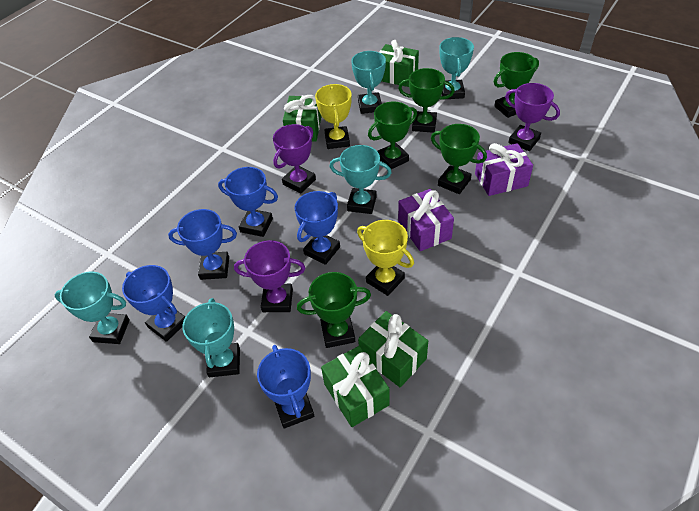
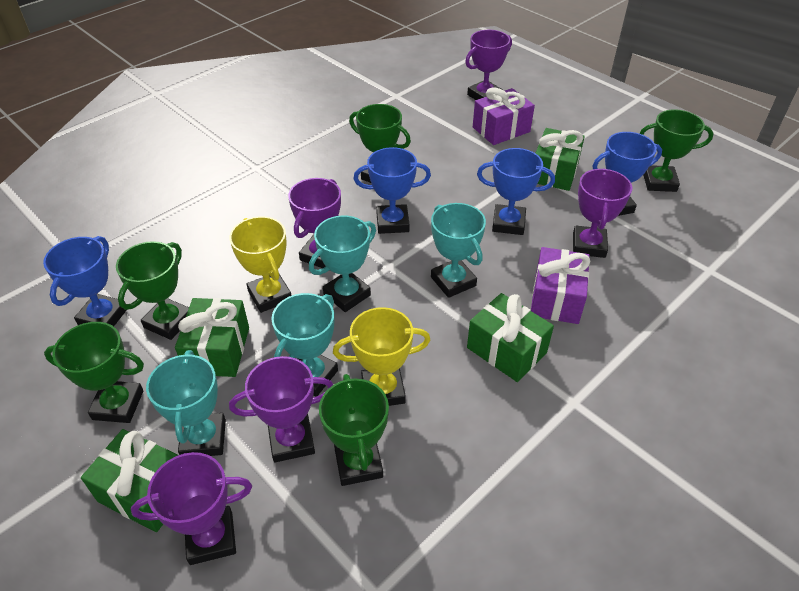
blue trophy: [122,265,185,342] [168,209,237,280] [218,167,278,237] [257,345,314,429] [295,191,340,265] = 5 -> [43,236,127,327] [353,147,431,234] [477,148,555,235] [592,132,662,216] = 4
purple trophy: [234,240,305,312] [273,124,316,193] [505,83,560,151] = 3 -> [131,452,252,565] [229,356,333,463] [288,178,341,268] [465,30,512,100] [573,168,632,258] = 5
turquoise trophy: [55,272,130,344] [182,298,240,377] [330,145,392,214] [351,51,386,114] [440,37,474,100] = 5 -> [146,350,226,456] [271,293,338,396] [309,215,376,312] [431,203,486,298] = 4

